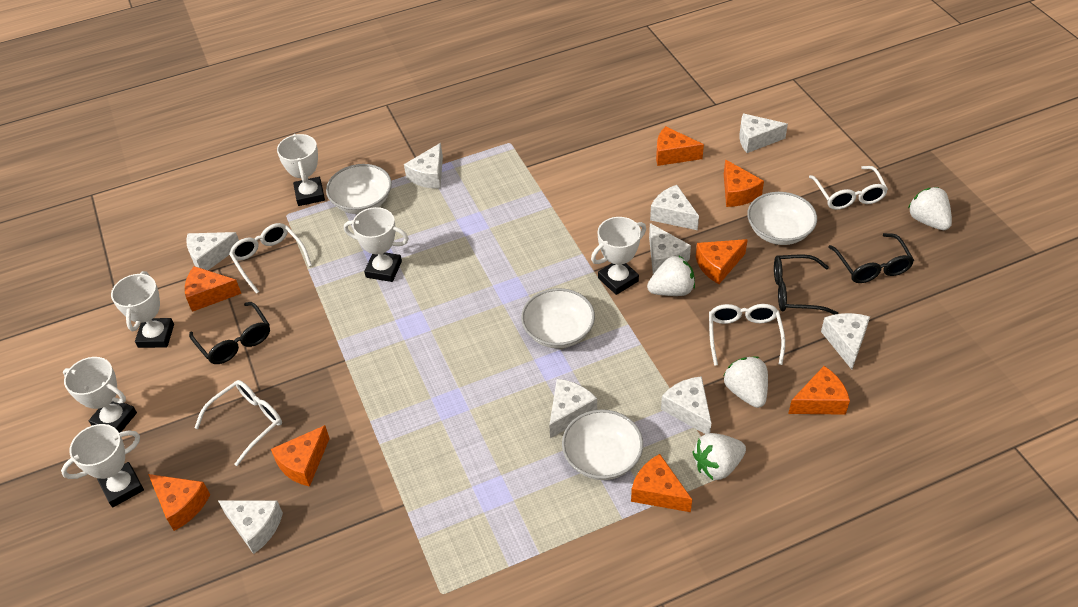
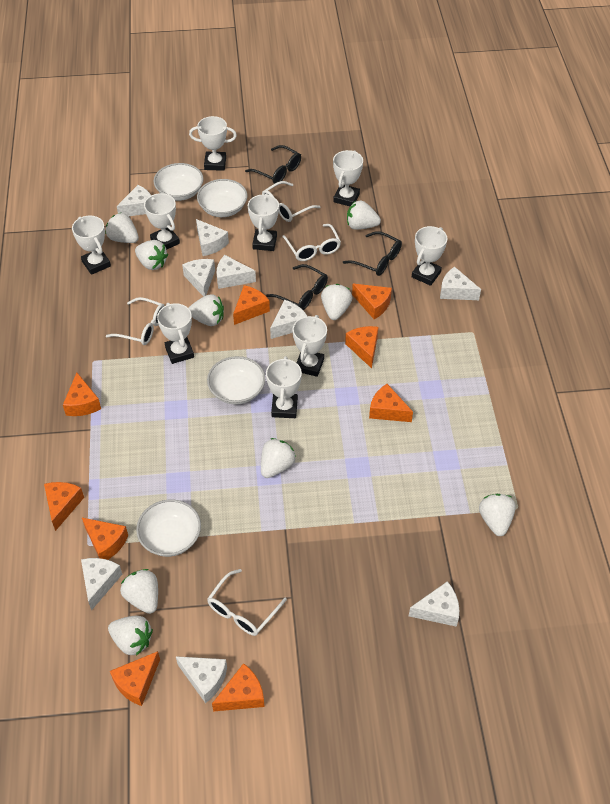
orange cheese: [148,474,210,531] [185,266,241,312] [271,425,330,487] [631,454,692,512] [656,126,704,166] [696,239,748,284] [724,159,764,207] [788,366,850,415] = 8 -> [44,482,84,531] [63,373,101,416] [82,518,128,560] [110,651,160,706] [212,663,265,711] [233,285,270,325] [345,326,378,368] [352,284,392,319] [369,384,413,422] = 9
white strawberry: [647,255,695,296] [693,433,746,480] [724,356,768,408] [908,187,952,230] = 4 -> [106,212,139,243] [108,616,153,656] [120,569,158,614] [135,240,168,270] [189,294,224,326] [261,438,296,478] [321,284,353,320] [347,201,381,230] [479,494,516,536] = 9
white trophy: [61,424,144,507] [63,357,137,433] [111,271,174,348] [277,134,325,206] [344,207,409,282] [591,217,646,295] = 6 -> [72,216,111,275] [144,193,180,250] [157,303,194,364] [189,116,237,171] [248,193,279,251] [266,357,302,418] [292,315,327,377] [333,150,363,206] [412,226,447,286] = 9

